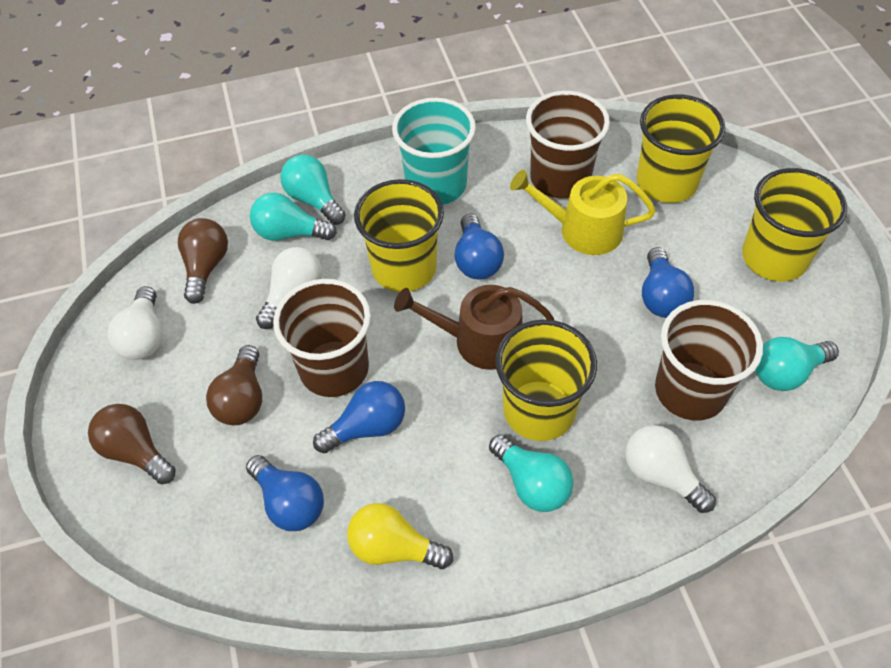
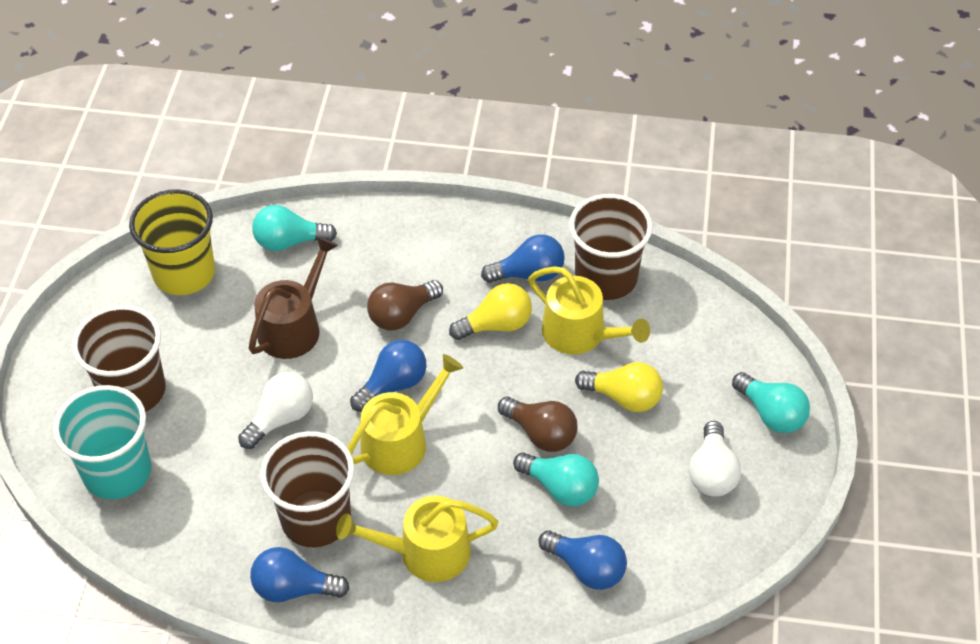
brown light bulb: [88,404,176,485] [178,218,228,304] [206,345,262,425] = 3 -> [367,280,443,330] [498,397,578,452] = 2
turquoise light bulb: [250,193,337,241] [281,154,346,225] [489,434,574,512] [755,337,839,391] = 4 -> [252,205,337,251] [513,452,599,506] [732,372,810,433] = 3
white light bulb: [107,286,163,360] [256,247,322,329] [625,425,716,513] = 3 -> [238,372,313,449] [689,421,741,496] = 2
yellow cup: [354,179,444,292] [495,319,597,441] [637,95,726,203] [742,168,847,281] = 4 -> [129,189,215,295] = 1
yellow light bulb: [347,503,453,569] = 1 -> [449,283,532,340] [575,362,663,412] = 2
yellow watering can: [510,170,656,255] = 1 -> [336,496,499,582] [347,354,463,475] [528,266,650,354] = 3

